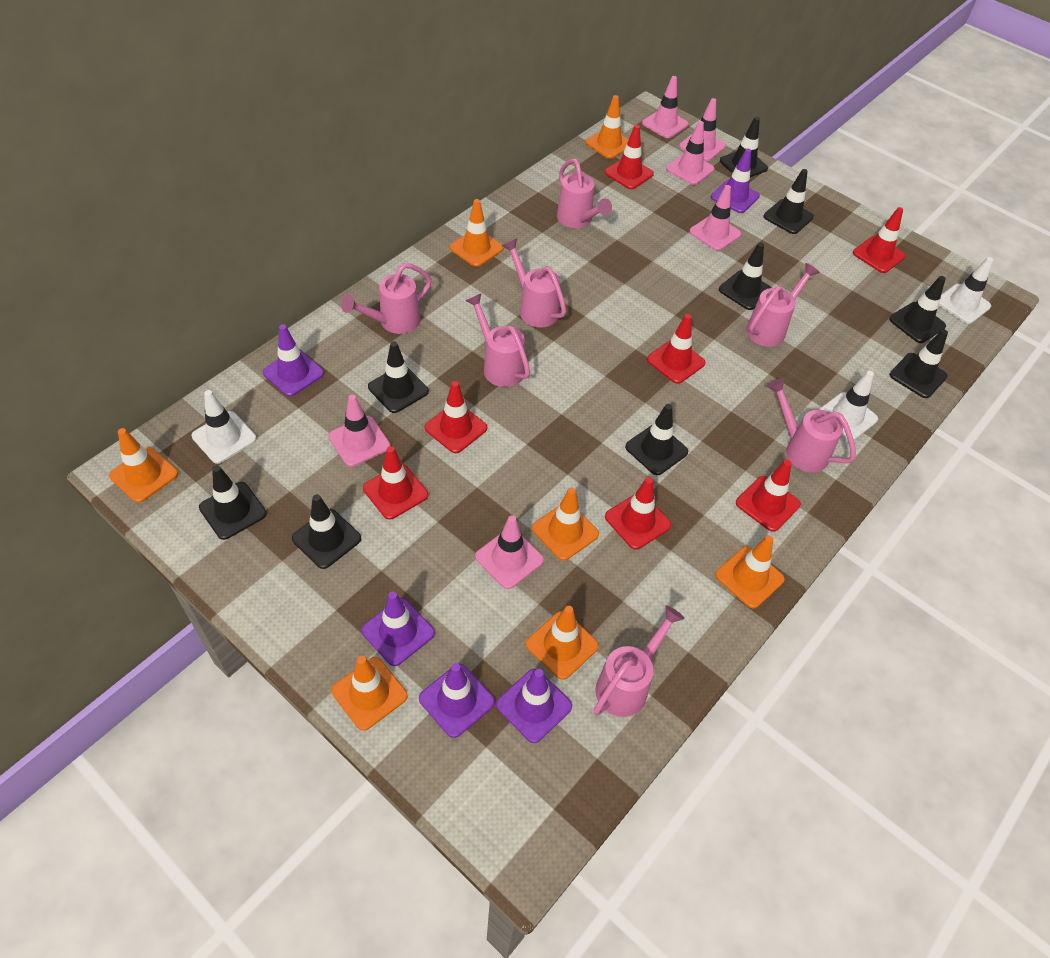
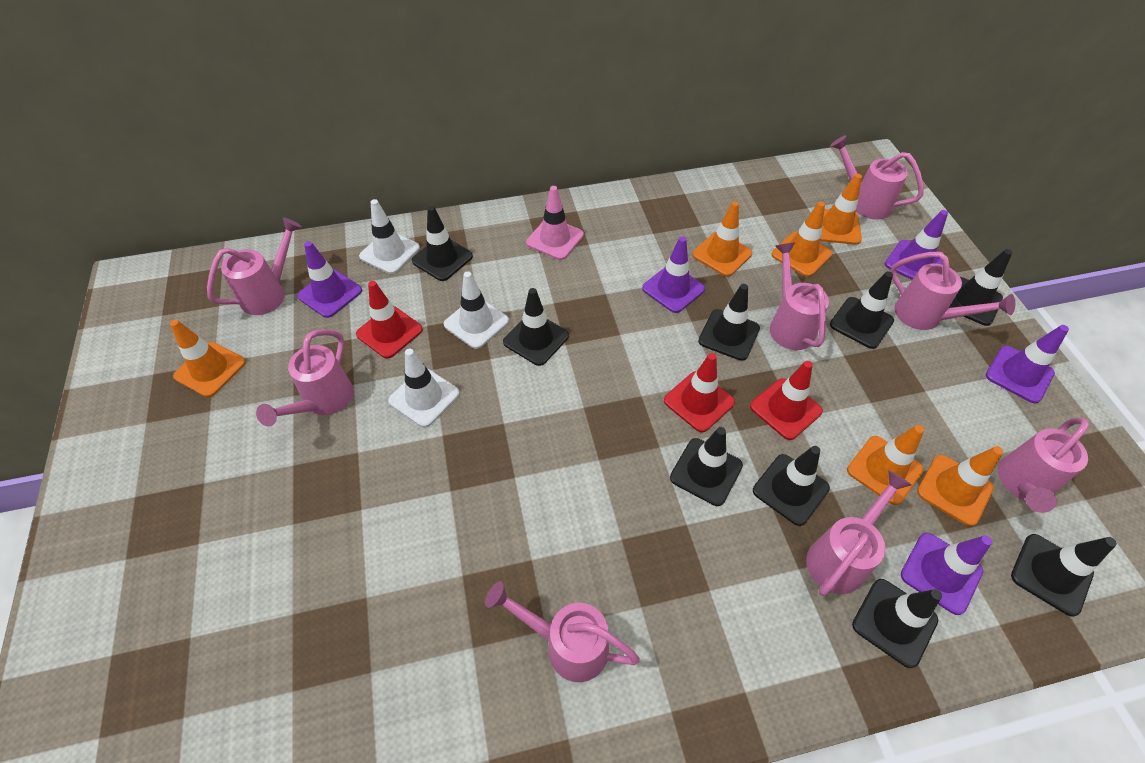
orange traffic cone: [109,428,178,503] [331,656,407,731] [450,199,503,267] [526,606,599,680] [532,487,599,561] [585,95,629,159] [715,536,785,608] = 7 -> [170,320,246,397] [692,201,752,277] [772,202,832,277] [820,174,862,245] [847,425,924,505] [917,446,1003,526] = 6
pink traffic cone: [328,394,391,467] [475,515,544,589] [642,76,689,138] [666,121,715,185] [679,98,726,161] [689,185,741,251] = 6 -> [526,186,584,260] = 1
pink watering can: [341,263,432,334] [465,294,530,387] [502,239,566,327] [557,159,612,228] [594,605,685,717] [746,263,820,347] [767,378,856,472] = 7 -> [207,217,302,315] [256,329,354,427] [485,581,640,682] [770,242,829,350] [806,470,912,596] [830,135,924,220] [890,252,1015,330] [998,417,1089,513] = 8
red traffic cone: [363,446,428,520] [425,381,487,453] [605,125,654,189] [605,477,671,550] [647,314,705,384] [736,460,801,532] [853,207,905,273] = 7 -> [356,281,423,358] [664,353,735,432] [750,361,823,440] = 3

